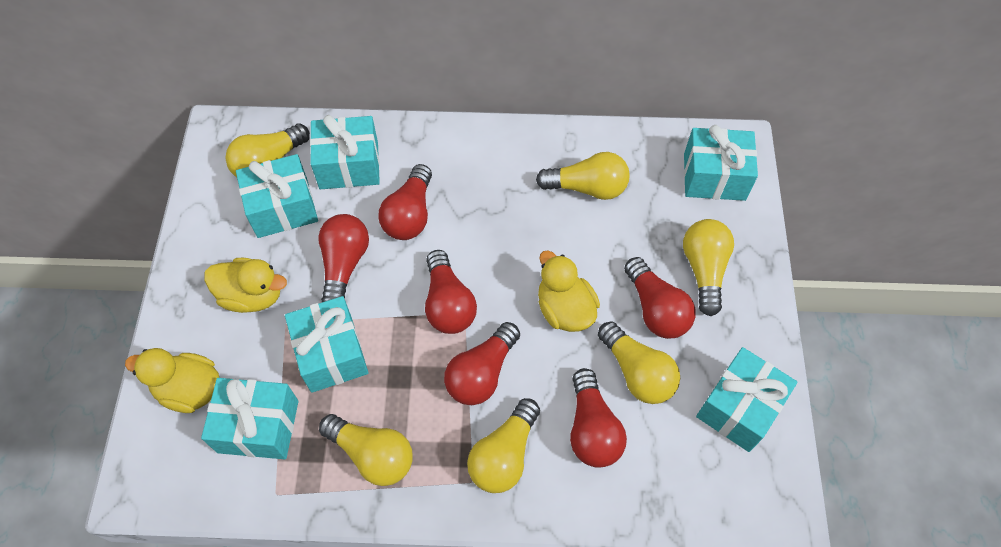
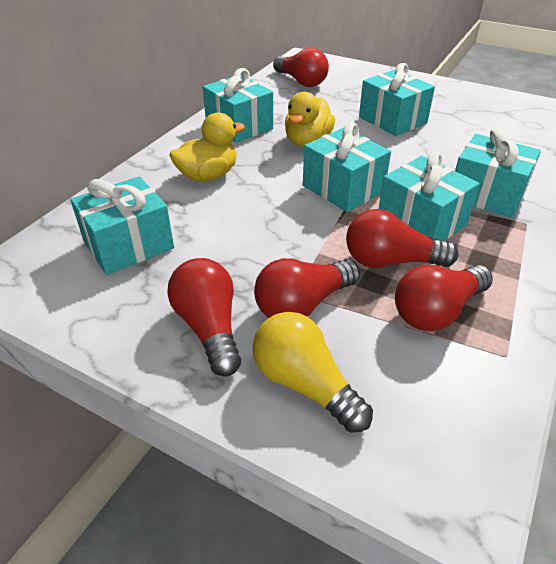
red light bulb: [318,214,369,302] [379,164,432,240] [425,250,477,334] [444,322,520,405] [570,368,627,468] [624,257,696,339] = 6 -> [167,258,241,377] [254,258,360,318] [273,48,329,87] [346,209,459,268] [395,265,493,331] = 5
yellow duck: [125,348,219,413] [204,258,287,313] [538,250,600,332] = 3 -> [170,113,245,182] [285,92,335,146] = 2
yellow light bulb: [225,123,310,177] [319,414,413,486] [467,398,540,493] [536,152,630,200] [598,321,680,404] [683,219,734,316] = 6 -> [252,312,373,433] = 1

